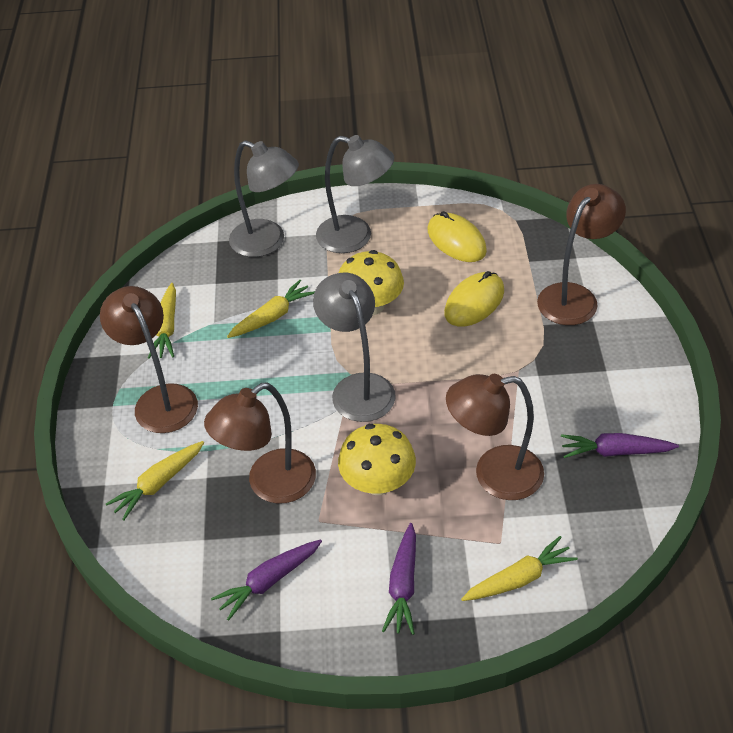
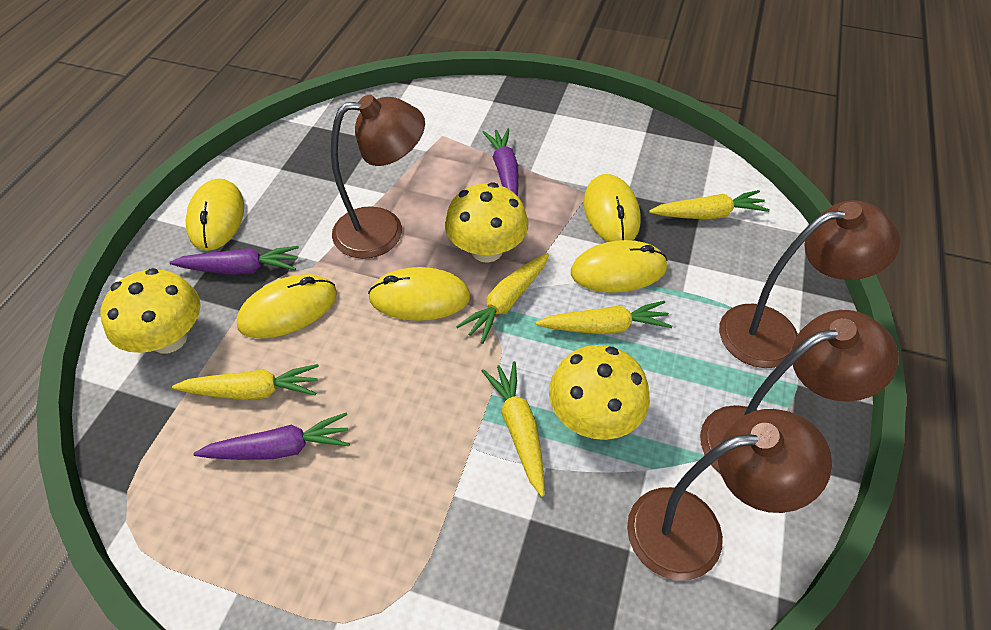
grey lamp: [229,140,299,257] [313,273,396,422] [316,135,394,253] = 3 -> none = 0
yellow carrot: [106,441,204,521] [148,283,176,359] [227,280,315,338] [461,536,578,601] = 4 -> [172,364,319,400] [456,253,549,344] [482,361,544,497] [536,301,672,334] [649,190,770,219] = 5
yellow mouse: [428,211,487,262] [444,271,504,327] = 2 -> [186,179,244,251] [236,274,337,339] [368,267,471,321] [571,240,667,293] [584,174,640,242] = 5
yellow mushroom: [338,424,416,495] [339,250,404,315] = 2 -> [100,268,201,354] [445,182,528,263] [549,345,650,440] = 3

